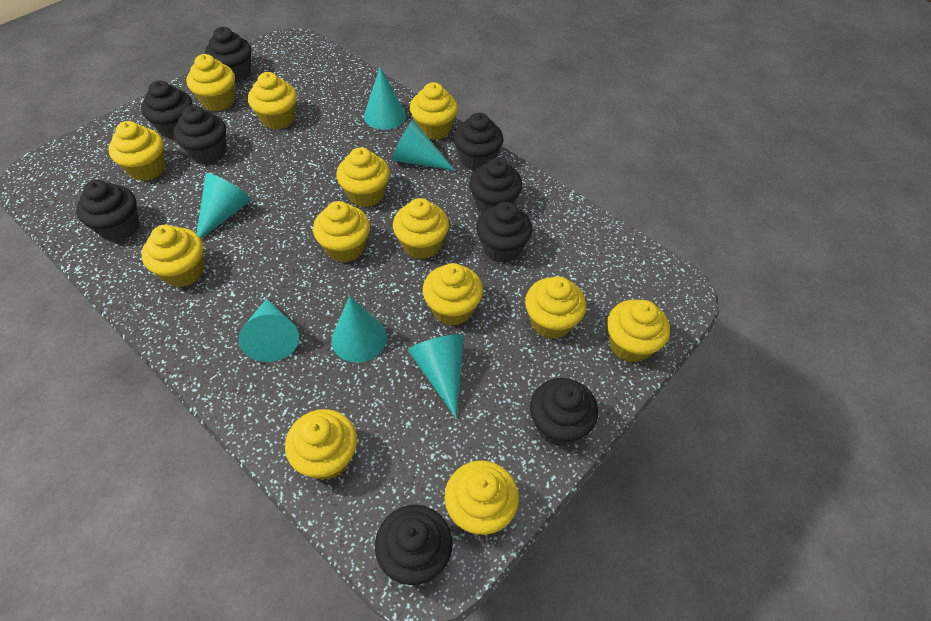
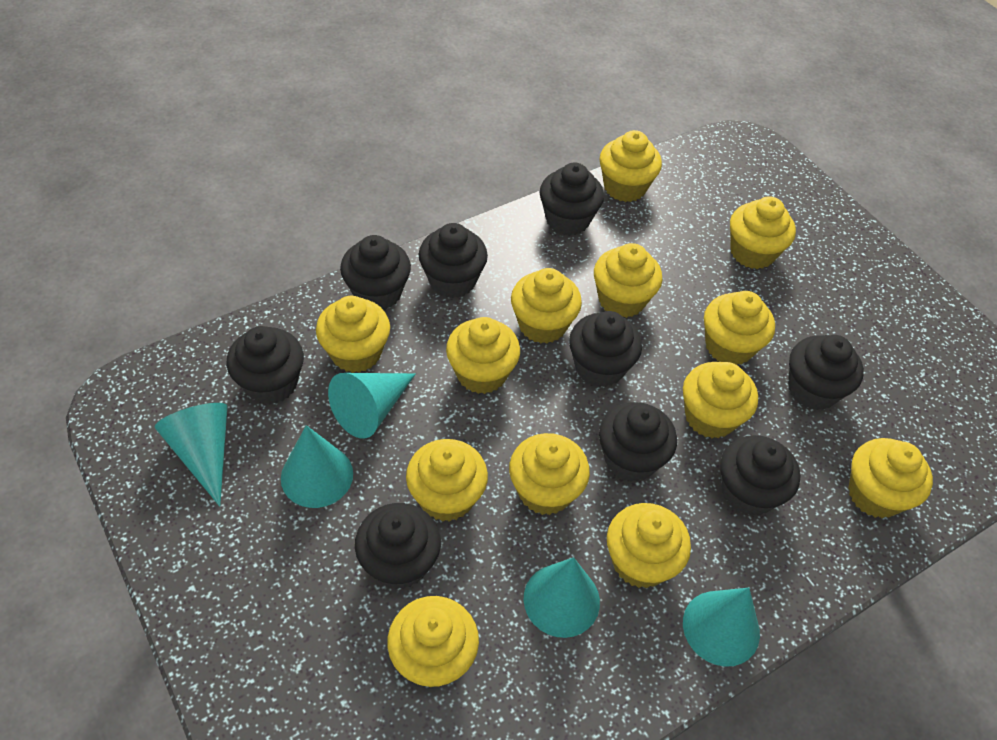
turquoise cone: [197,173,251,238] [239,299,299,362] [331,296,387,363] [364,67,406,130] [392,120,455,171] [408,334,464,418] = 6 -> [155,403,227,507] [281,425,353,508] [328,373,416,439] [524,557,600,638] [683,588,760,667] = 5

